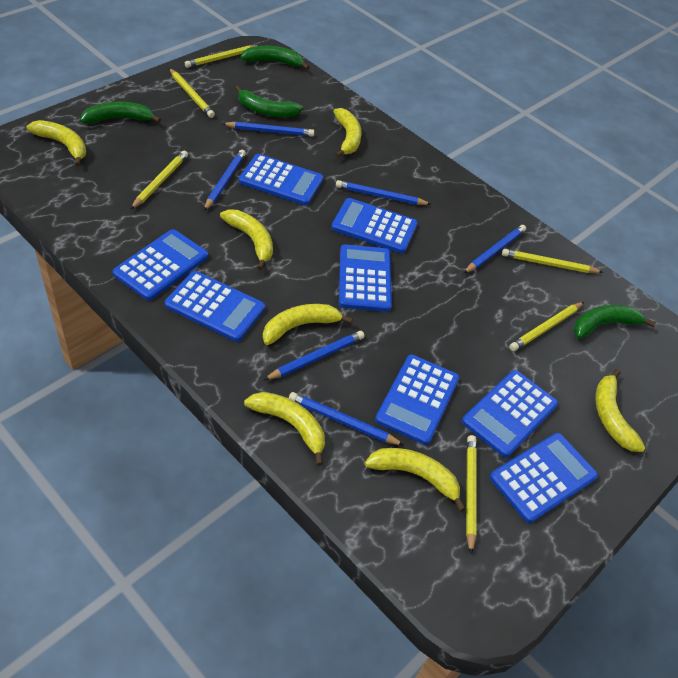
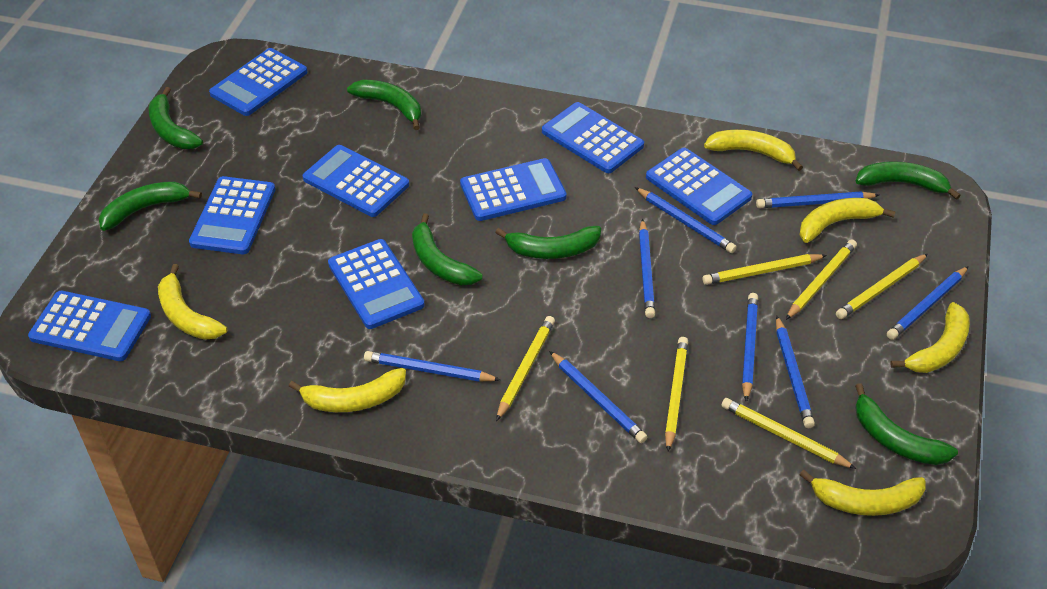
blue pencil: [204,150,246,211] [222,122,314,137] [264,331,365,380] [289,392,405,446] [336,180,432,205] [463,225,526,274] = 6 -> [364,351,501,382] [549,351,647,443] [635,187,737,253] [639,219,655,318] [742,293,758,402] [756,192,879,208] [776,315,815,428] [887,266,969,340] = 8
green banana: [80,102,161,124] [235,85,303,117] [240,46,310,70] [574,305,656,339] = 4 -> [99,181,202,231] [149,87,203,149] [347,80,421,130] [412,213,483,285] [495,226,601,259] [855,161,961,200] [855,383,958,465] = 7
yellow banana: [26,120,86,166] [220,209,273,270] [244,392,325,466] [263,304,353,345] [333,108,362,158] [365,448,466,512] [595,369,645,452] = 7 -> [158,264,227,340] [289,368,406,412] [704,130,803,171] [800,198,896,243] [800,470,925,516] [890,302,970,373] = 6

